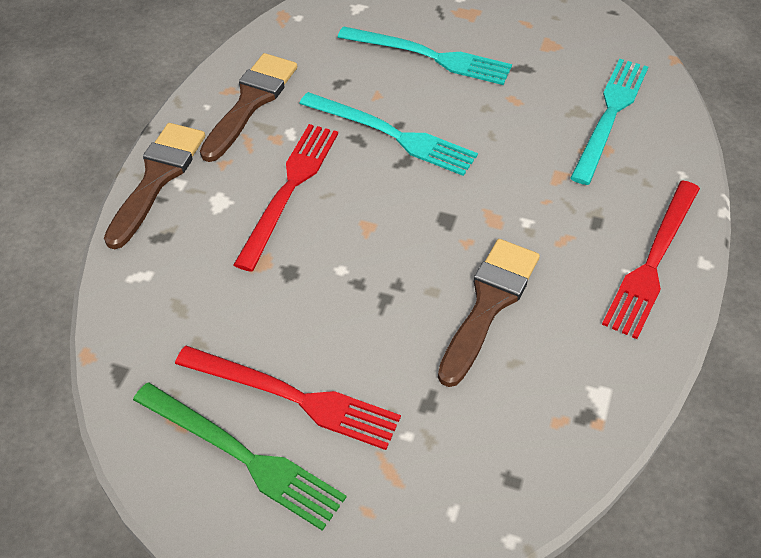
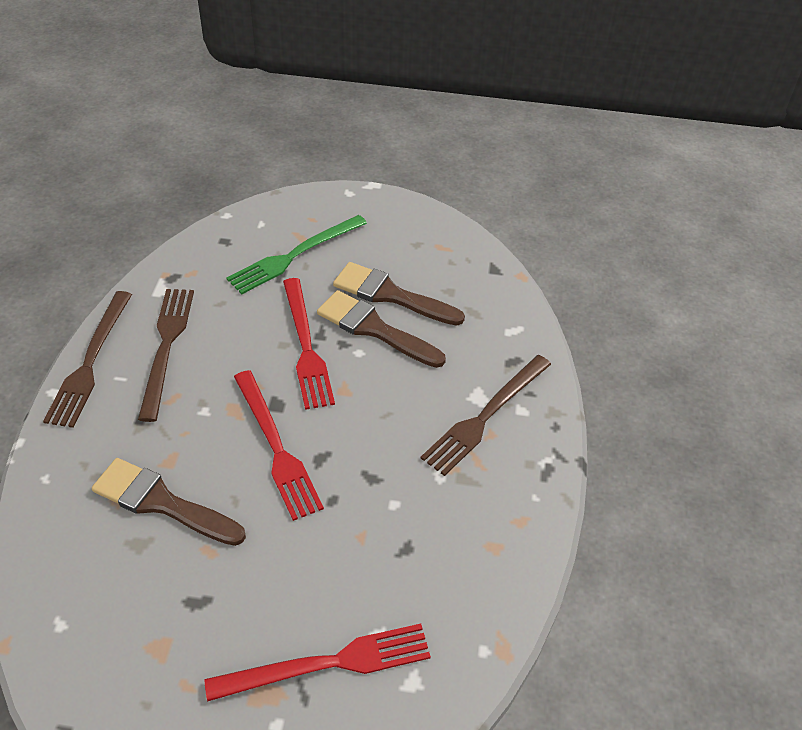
brown fork: none = 0 -> [43,291,132,428] [138,289,194,422] [421,355,551,476] = 3
turquoise fork: [299,92,478,176] [338,26,512,85] [570,59,648,185] = 3 -> none = 0

